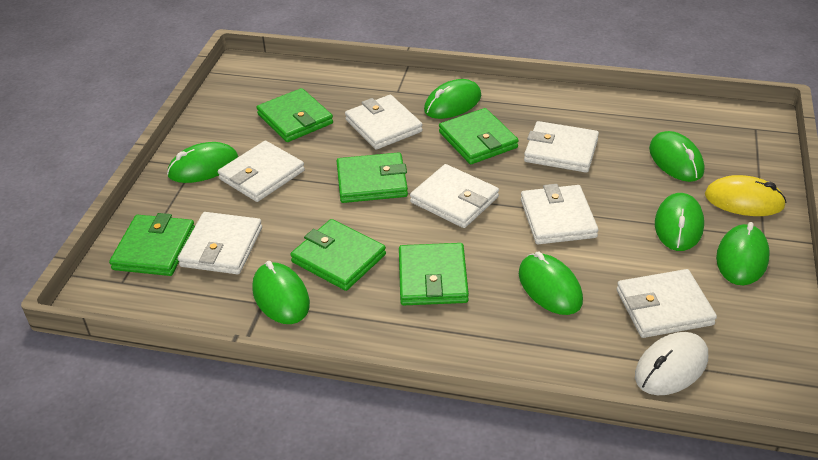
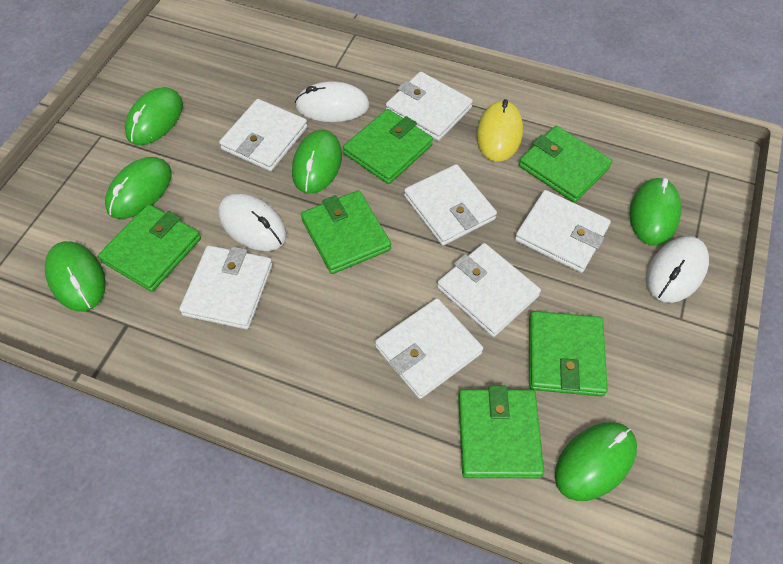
green mouse: [167,142,238,183] [252,261,310,324] [424,79,481,119] [519,252,583,315] [649,131,704,182] [655,193,704,251] [716,222,770,285] = 7 -> [45,241,106,312] [105,157,172,219] [125,87,183,145] [292,130,342,194] [555,422,637,501] [629,178,681,246] = 6
white mouse: [635,332,708,395] = 1 -> [218,193,287,251] [295,81,370,122] [647,236,709,303] = 3

